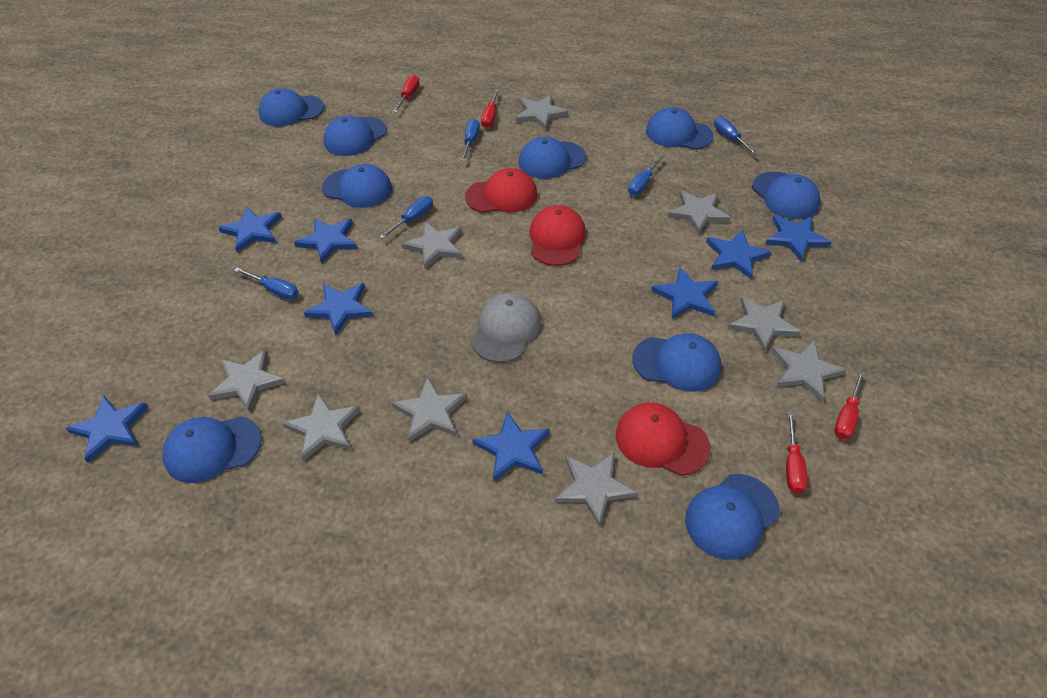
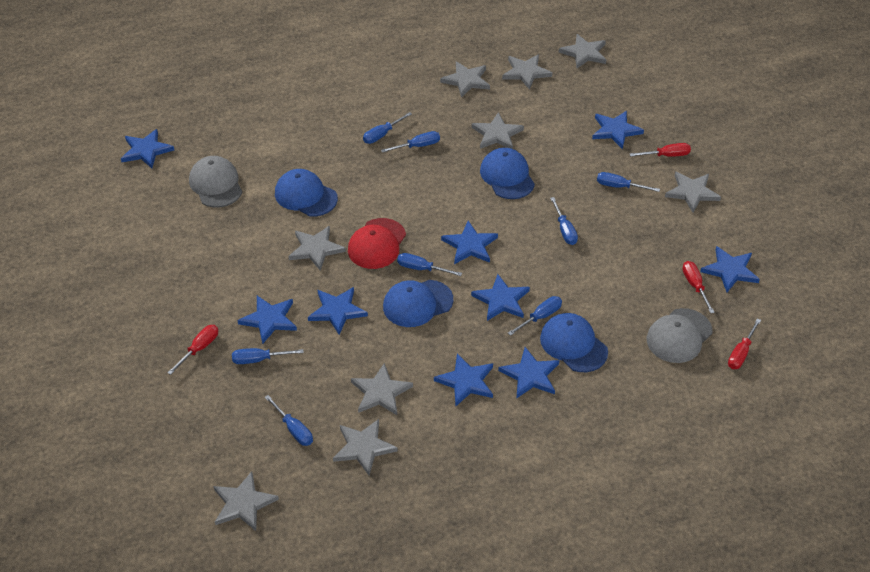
blue cap: [162,416,262,483] [258,88,324,127] [322,164,392,208] [324,116,387,156] [519,137,586,179] [632,333,721,392] [646,107,714,150] [685,474,780,560] [752,172,821,219] = 9 -> [275,169,338,217] [383,280,453,327] [480,148,535,199] [540,313,608,372] = 4
blue screwdriver: [234,267,299,299] [379,196,433,239] [461,119,480,161] [628,155,664,195] [714,117,758,155] = 5 -> [232,348,304,364] [265,395,313,446] [363,112,412,144] [381,131,440,153] [397,253,462,276] [508,296,562,336] [550,197,578,245] [597,172,660,192] = 8
blue star: [66,395,148,463] [218,206,282,253] [294,218,357,264] [304,283,373,335] [472,411,550,481] [651,267,718,319] [706,230,771,279] [766,215,831,261] = 8 -> [121,129,174,168] [238,296,297,344] [308,287,368,335] [434,354,493,406] [441,221,498,264] [471,274,530,321] [498,347,559,399] [592,111,644,149] [700,246,760,292] = 9
grey cap: [471,293,541,362] = 1 -> [189,156,242,207] [647,308,712,363] = 2
red cap: [465,168,537,213] [530,205,586,266] [616,403,711,476] = 3 -> [348,218,406,269] = 1

